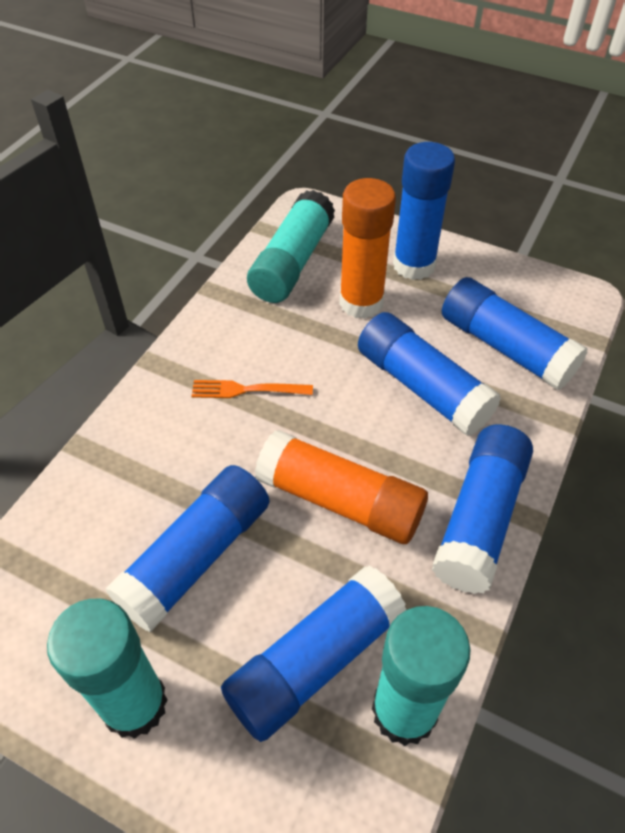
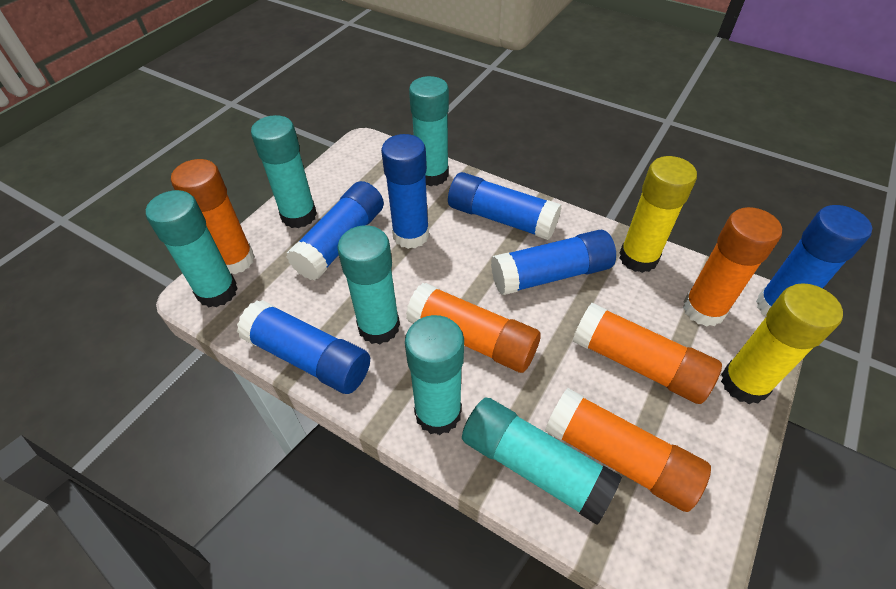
orange fork: [192,380,313,398] = 1 -> none = 0
orange glue stick: [255,430,428,544] [339,178,396,319] = 2 -> [171,159,255,274] [406,283,541,373] [545,388,711,512] [573,303,722,404] [683,207,782,327] = 5
turquoise glue stick: [47,599,168,739] [247,190,335,303] [372,606,471,746] = 3 -> [146,190,238,307] [251,115,317,228] [337,225,400,344] [405,315,464,435] [409,76,449,186] [462,398,622,525] = 6
yellow glue stick: none = 0 -> [620,156,697,273] [721,283,843,404] = 2

